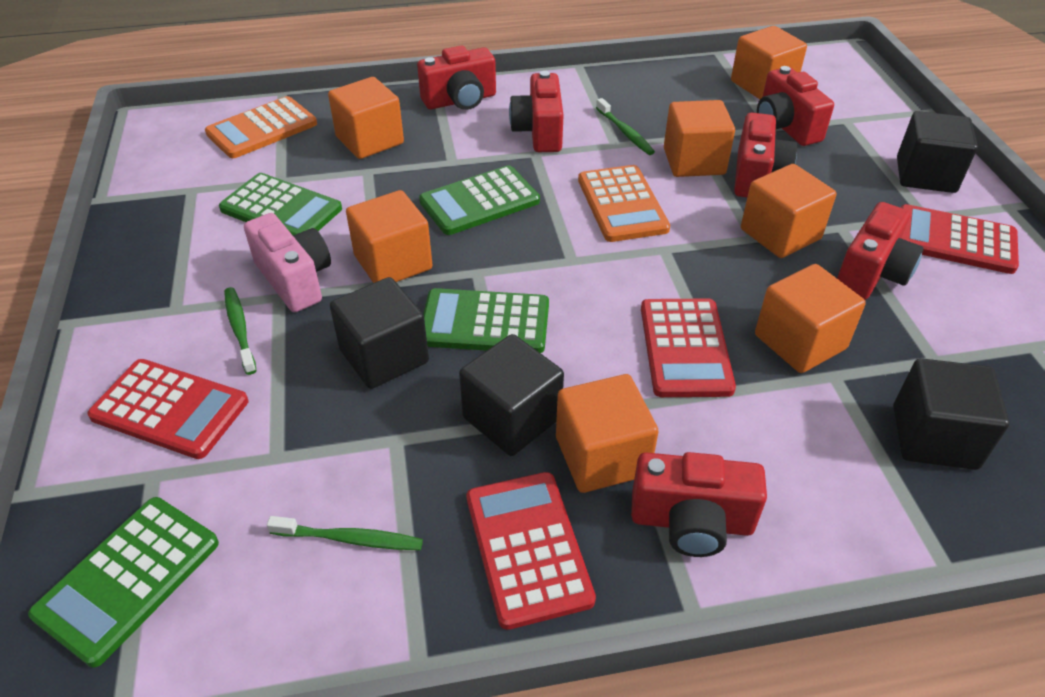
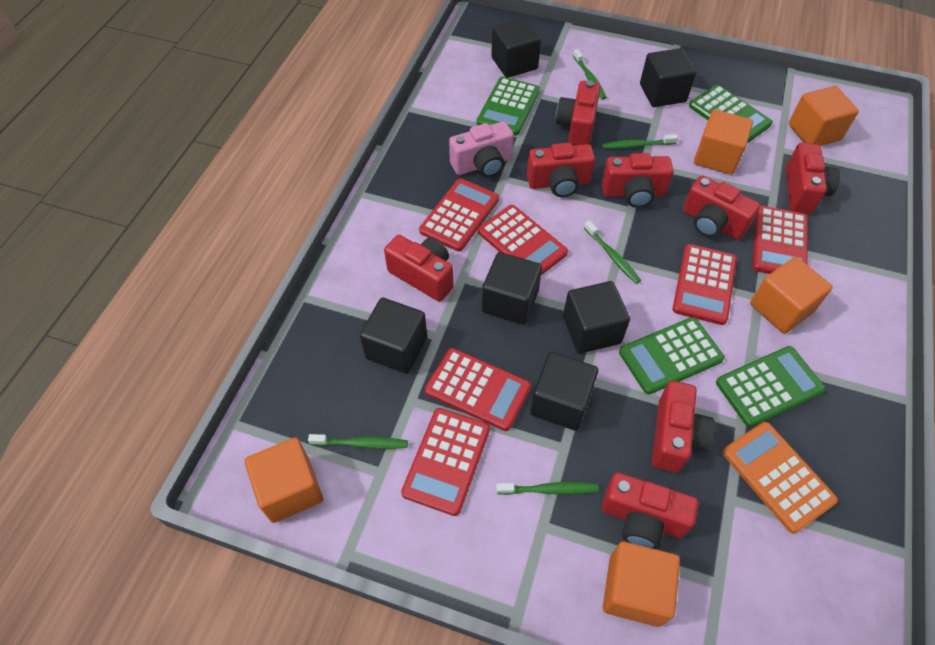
black cube: [330,277,429,389] [459,334,564,456] [893,358,1010,470] [897,111,978,193] = 4 -> [360,298,427,374] [482,252,542,325] [491,18,541,78] [530,352,598,431] [563,281,630,353] [640,48,696,107] = 6
green toothbrush: [224,287,257,375] [267,516,423,550] [596,98,655,155] = 3 -> [308,434,408,449] [496,482,599,495] [573,49,607,100] [584,220,641,284] [602,134,678,149] = 5
orange calculator: [205,96,317,158] [578,165,670,242] = 2 -> [723,422,838,534] = 1
orange cube: [328,77,404,159] [346,190,432,283] [556,374,659,493] [664,100,735,177] [731,26,807,99] [741,164,836,258] [755,264,866,373] = 7 -> [244,437,323,523] [603,542,680,627] [694,109,753,175] [750,257,833,334] [788,86,859,146] = 5
red calculator: [87,359,248,459] [467,472,596,630] [641,299,736,397] [900,204,1019,274] = 4 -> [401,408,490,516] [419,178,499,251] [425,348,531,431] [478,205,568,275] [673,244,737,325] [753,206,808,274] = 6
red camera: [417,46,496,110] [509,71,564,152] [631,452,767,557] [734,112,797,197] [757,66,834,146] [837,202,924,300] = 6 -> [384,235,453,302] [527,143,595,197] [556,81,601,145] [602,153,674,208] [602,472,699,549] [652,381,715,473] [683,176,760,240] [786,143,840,214] = 8

